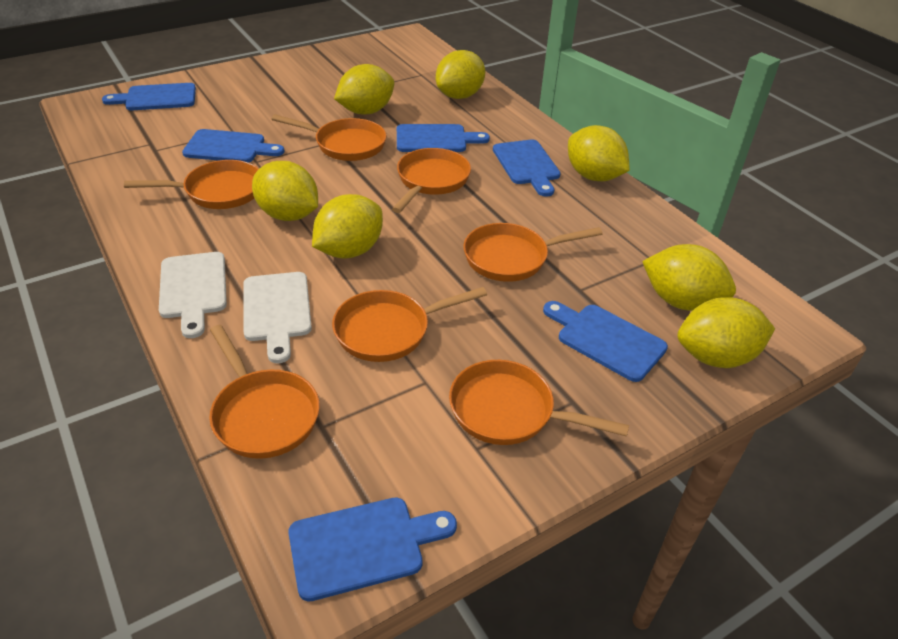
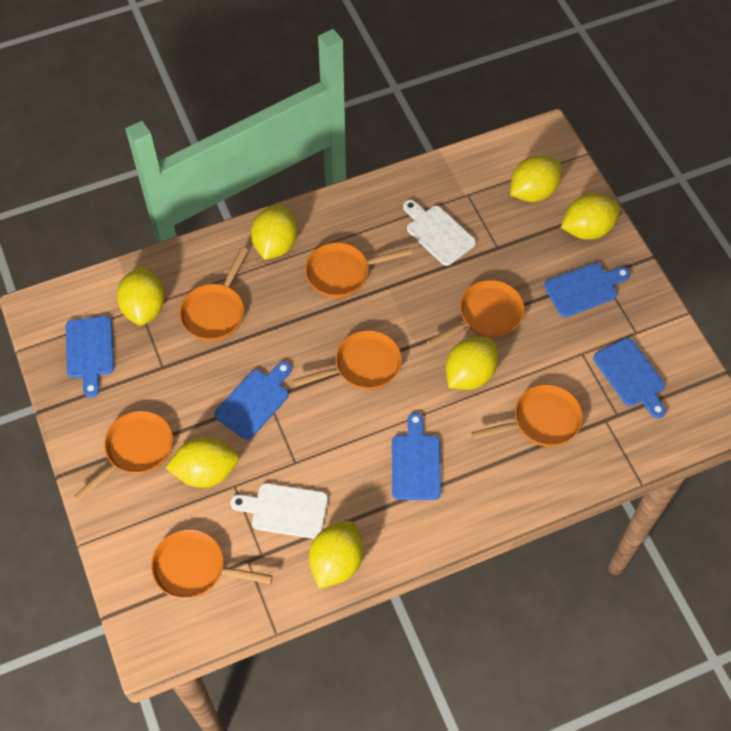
blue cutting board: [102,83,196,110] [182,129,284,163] [288,497,457,601] [397,124,490,152] [493,139,561,197] [543,301,668,382] = 6 -> [66,316,114,398] [214,361,292,440] [392,413,441,500] [544,263,631,317] [593,338,666,419] = 5

